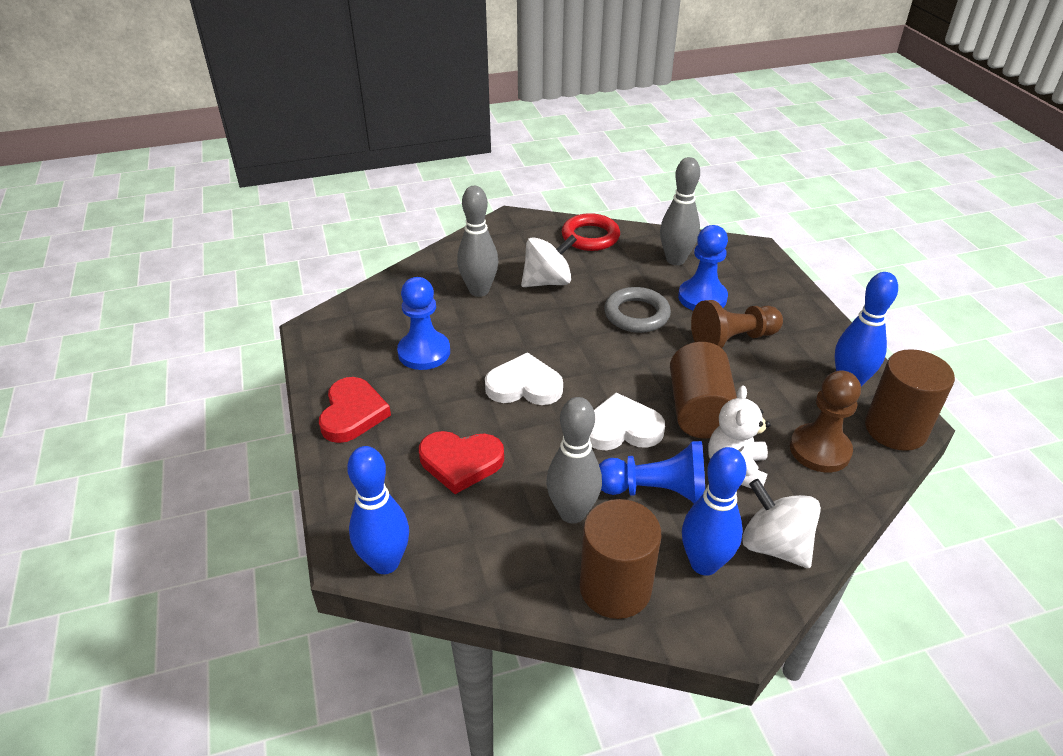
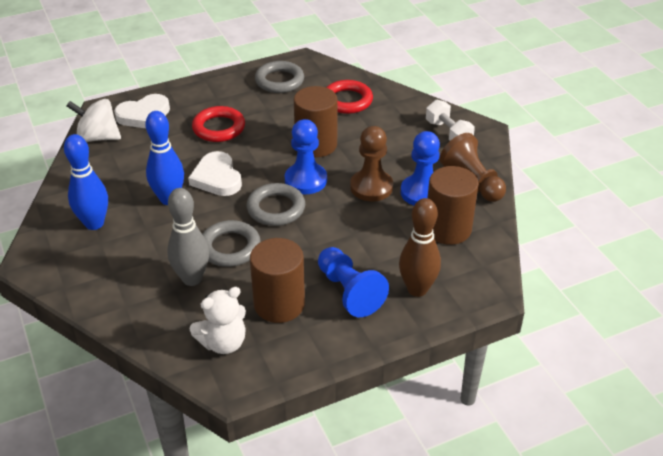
blue bowling pin: [347,446,409,574] [682,447,746,576] [835,272,898,386] = 3 -> [64,134,108,230] [145,111,184,205] = 2
brown bowling pin: none = 0 -> [399,198,441,297] = 1
grey bowling pin: [457,186,498,297] [546,397,602,524] [660,157,700,265] = 3 -> [167,188,209,286] = 1
grey ring: [604,287,671,333] = 1 -> [202,220,261,267] [246,183,305,226] [255,61,304,93] = 3
red heart: [319,377,391,443] [419,431,504,494] = 2 -> none = 0
red ring: [562,213,620,251] = 1 -> [192,106,245,142] [326,80,373,114] = 2
white dumbbell: none = 0 -> [426,100,475,141] = 1
white spinning top: [521,235,577,287] [742,479,821,568] = 2 -> [66,99,121,142] = 1

